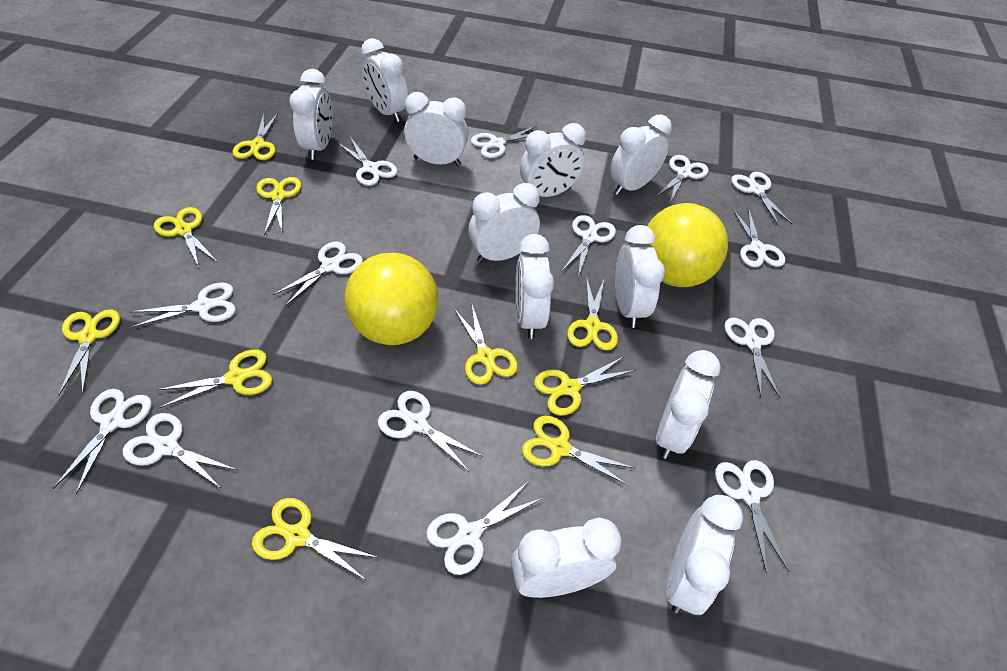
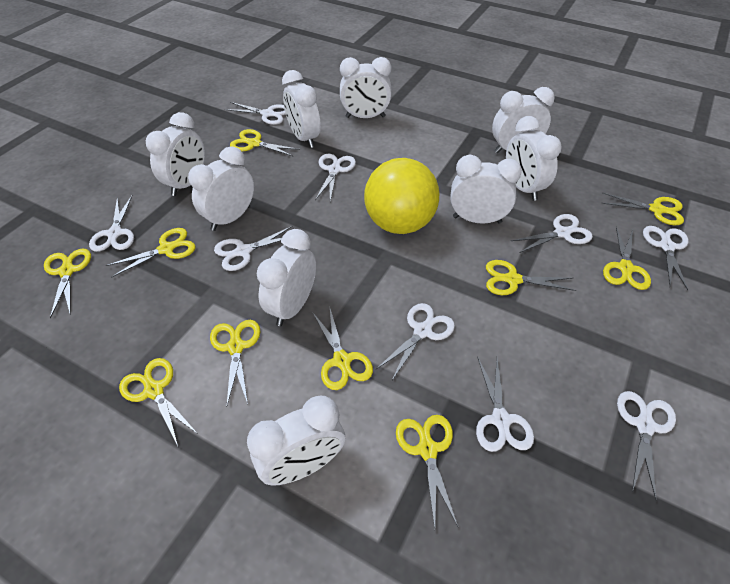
white clock: [289,69,333,160] [361,38,408,122] [404,92,469,166] [468,183,540,263] [511,518,622,598] [515,234,554,339] [520,123,586,197] [610,114,672,195] [615,225,665,328] [656,350,721,459] [666,495,743,615] = 11 -> [146,112,205,196] [188,146,254,231] [247,396,345,486] [257,229,316,326] [282,70,321,148] [340,57,392,118] [450,155,522,224] [492,87,555,153] [506,116,562,201] = 9
white scissors: [53,389,152,495] [123,413,237,488] [130,282,236,328] [273,242,363,305] [337,137,398,186] [378,391,483,472] [426,481,543,575] [471,125,537,158] [562,215,616,277] [656,155,709,203] [715,460,789,573] [724,318,780,398] [731,172,792,226] [733,208,785,267] = 14 -> [89,195,134,252] [214,226,293,271] [225,102,286,125] [315,154,356,201] [376,303,455,380] [476,357,534,452] [511,214,593,253] [617,391,676,500] [643,226,689,290] = 9
yellow ball: [344,253,438,345] [647,203,728,287] = 2 -> [364,158,439,234] = 1

